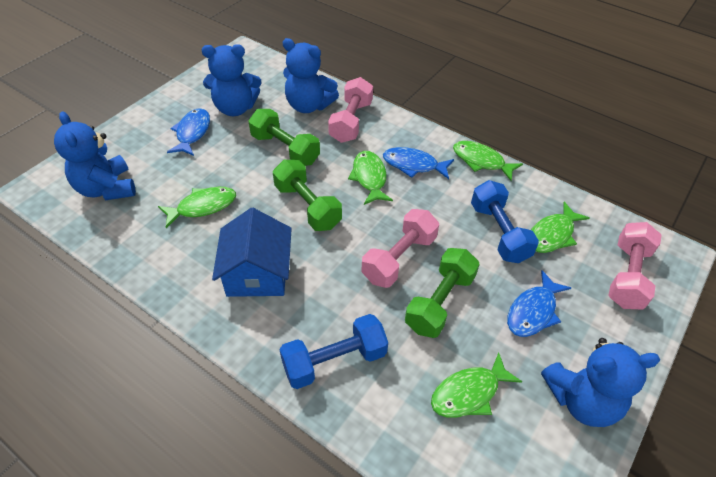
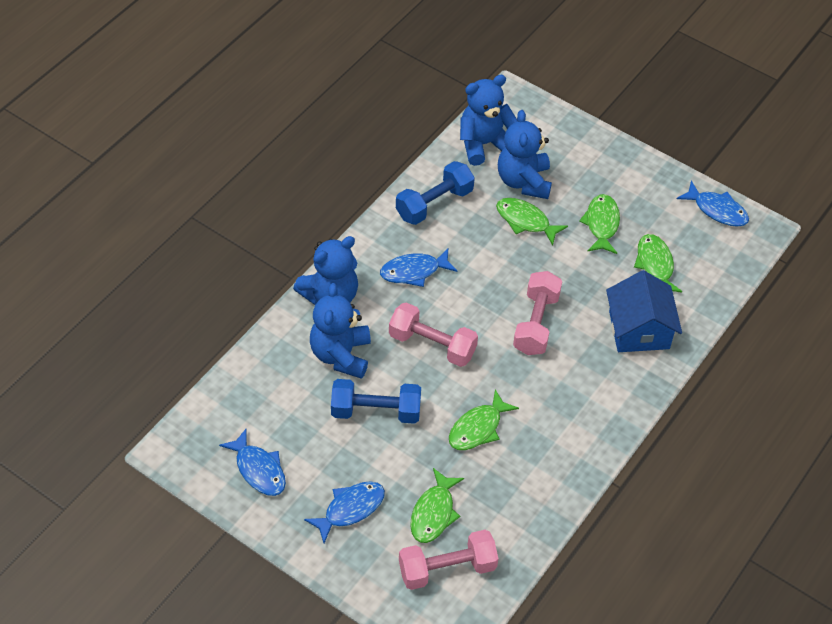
blue fish: [167,108,210,156] [383,147,454,179] [507,270,571,337] = 3 -> [219,429,286,496] [304,481,385,543] [380,249,457,287] [677,181,749,227] = 4
green dumbbell: [248,109,320,166] [273,160,342,231] [405,248,480,338] = 3 -> none = 0

